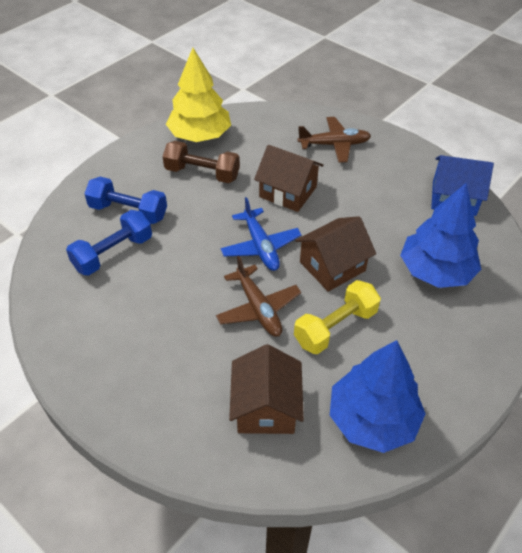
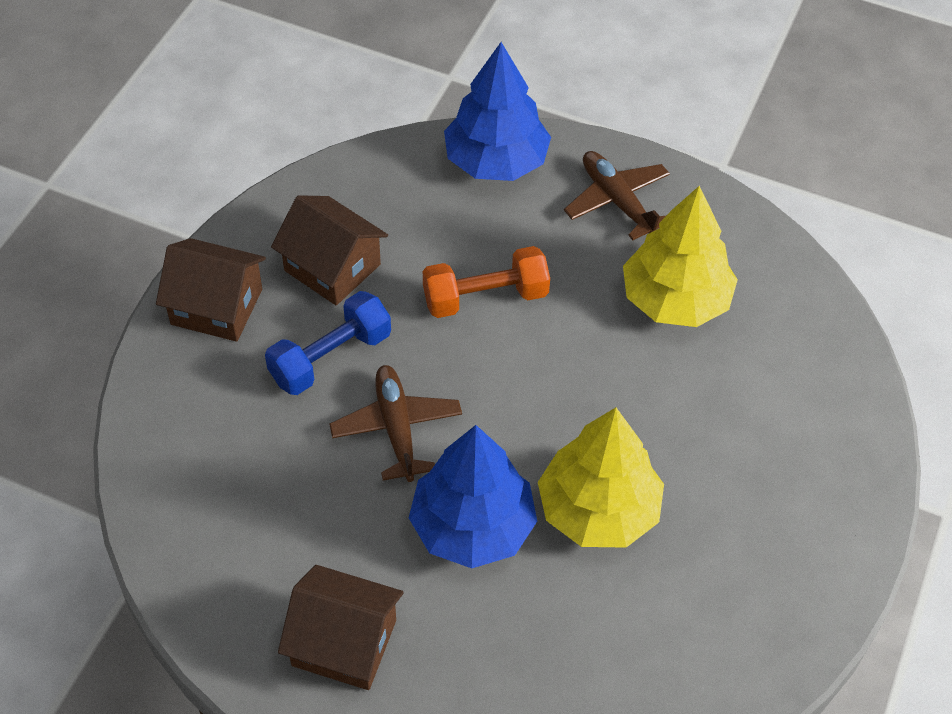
blue dumbbell: [66,210,152,275] [84,177,167,224] = 2 -> [265,291,391,395] = 1
blue house: [431,155,494,216] = 1 -> none = 0
blue plane: [221,197,302,271] = 1 -> none = 0
brown dumbbell: [163,141,240,183] = 1 -> none = 0
orange dumbbell: none = 0 -> [423,246,550,318] = 1
yellow dumbbell: [294,280,381,354] = 1 -> none = 0
yellow tree: [166,48,231,142] = 1 -> [538,408,664,548] [623,186,738,327] = 2

